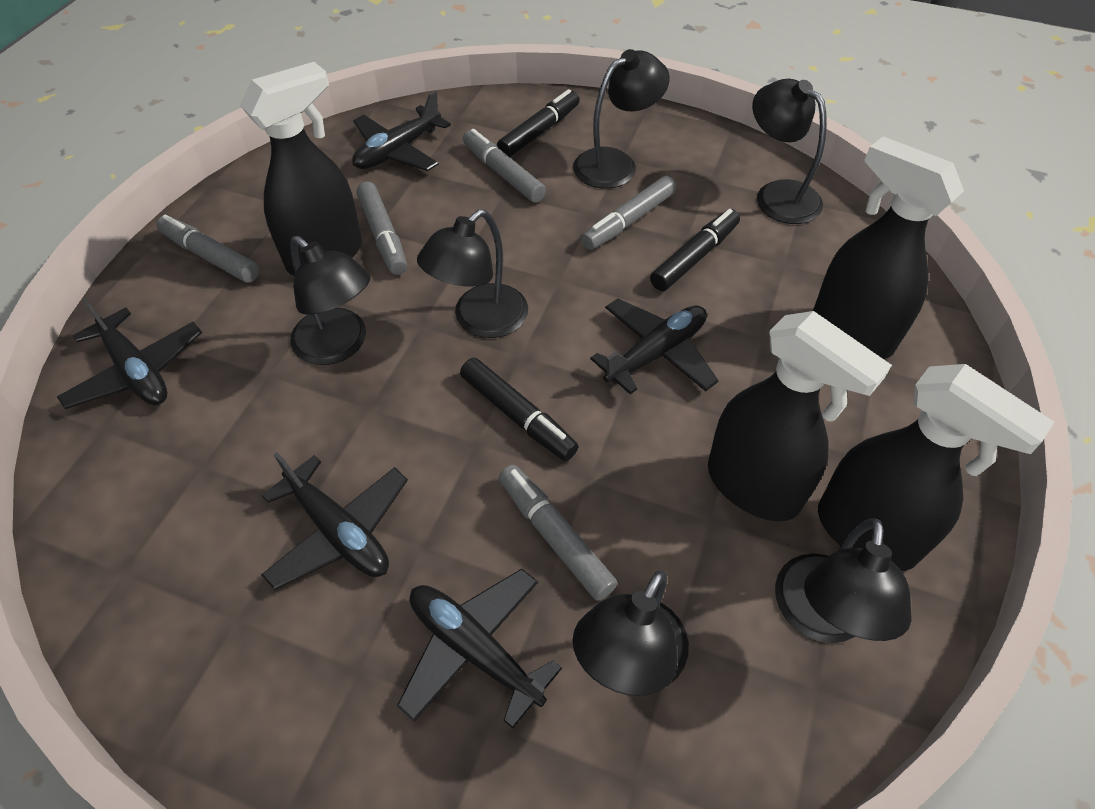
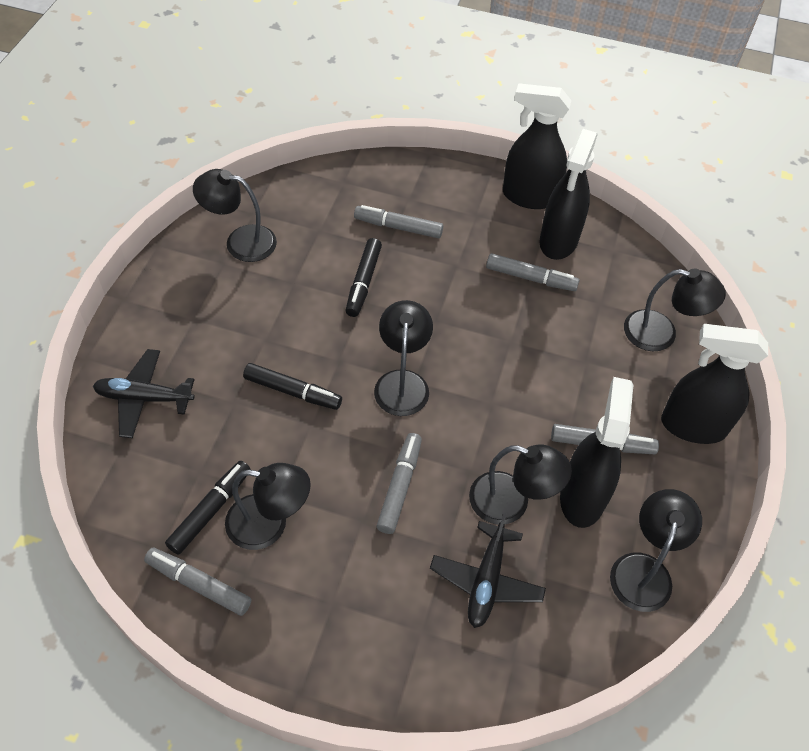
black plane: [57,298,202,409] [261,452,408,590] [352,91,451,171] [397,569,562,729] [590,299,719,395] = 5 -> [93,349,195,438] [430,513,546,628] = 2

